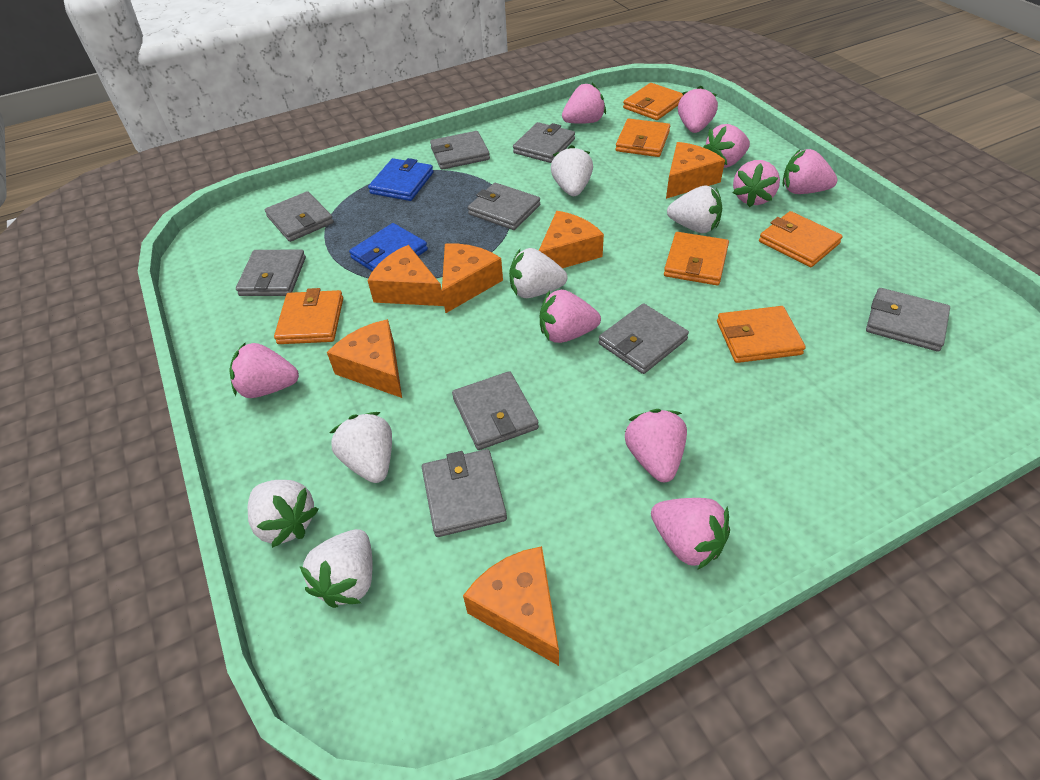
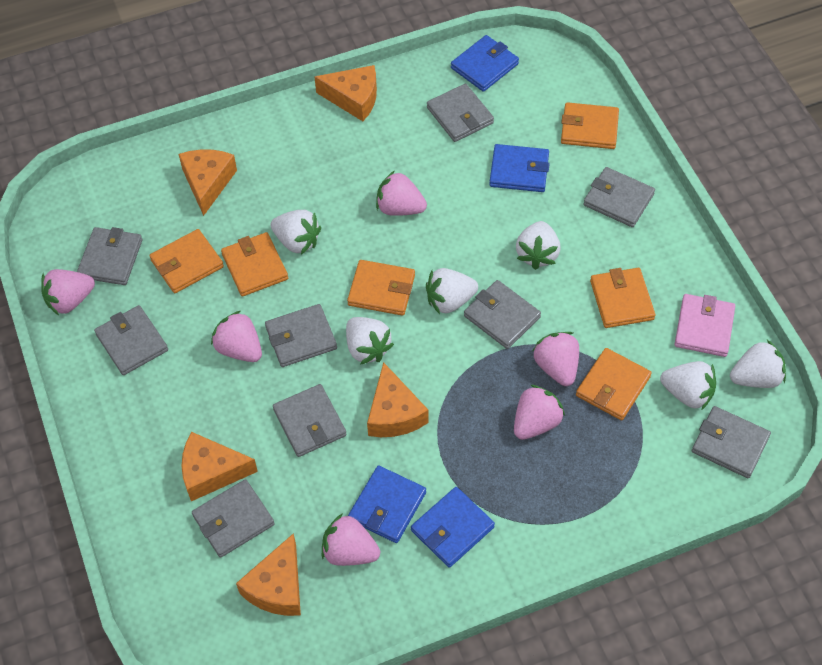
blue wallet: [349,223,428,271] [368,158,433,201] = 2 -> [348,465,426,543] [411,487,495,568] [451,35,519,92] [489,144,550,192] = 4
orange cheese: [327,319,402,398] [367,245,444,306] [442,243,503,313] [463,546,559,666] [539,211,604,268] [666,142,725,199] = 6 -> [179,149,237,216] [181,432,258,501] [236,533,301,616] [314,65,377,121] [367,362,429,437] = 5
pink strawberry: [230,342,299,398] [540,290,601,343] [562,83,606,124] [625,409,687,482] [651,498,730,570] [678,86,718,133] [703,124,750,168] [733,160,780,207] [782,149,838,194] = 9 -> [41,269,95,315] [211,311,262,362] [322,513,380,566] [376,170,427,216] [514,385,565,440] [533,332,579,386] = 6
pink wallet: none = 0 -> [674,294,735,357] = 1

